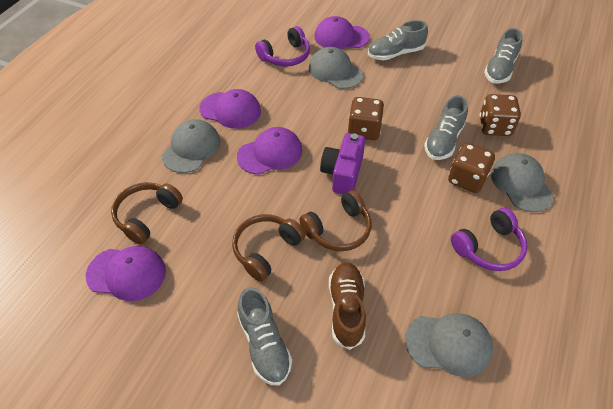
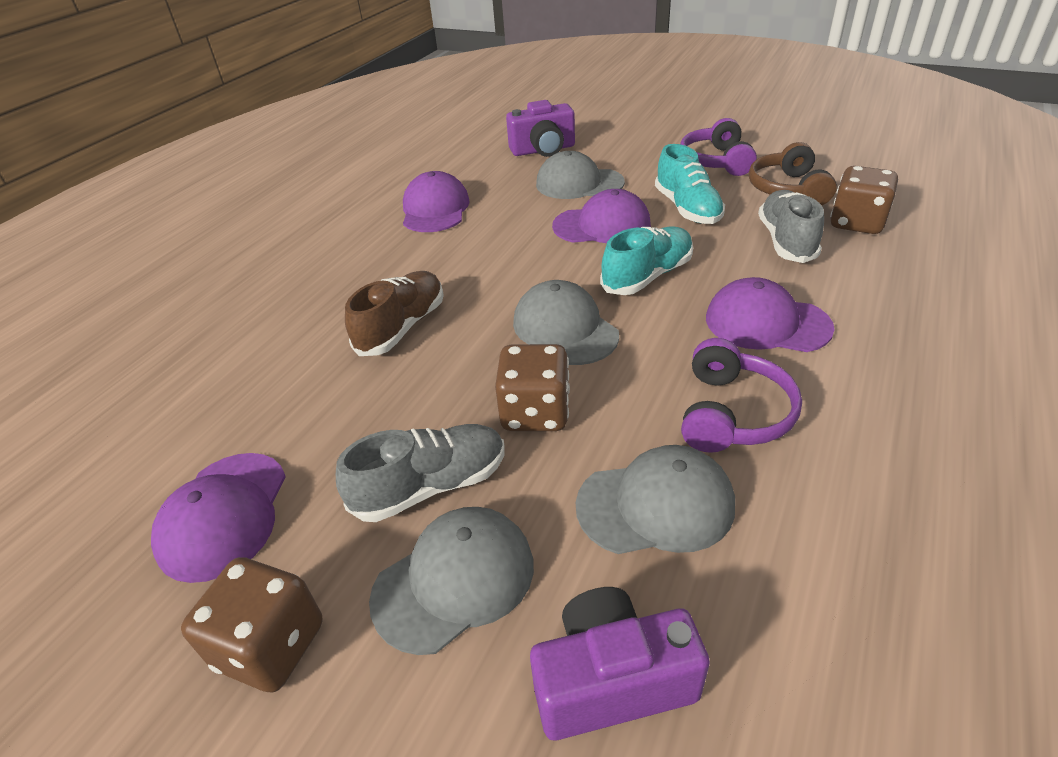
brown headphones: [111,182,183,245] [232,214,306,281] [299,190,371,251] = 3 -> [749,142,837,205] = 1
grey shoe: [237,287,292,386] [368,20,428,60] [424,95,468,160] [484,28,523,84] = 4 -> [336,424,504,522] [758,190,824,263] = 2
purple camera: [320,133,365,194] = 1 -> [506,100,575,157] [530,587,710,740] = 2
turquoise shoe: none = 0 -> [600,227,693,295] [655,144,725,224] = 2

